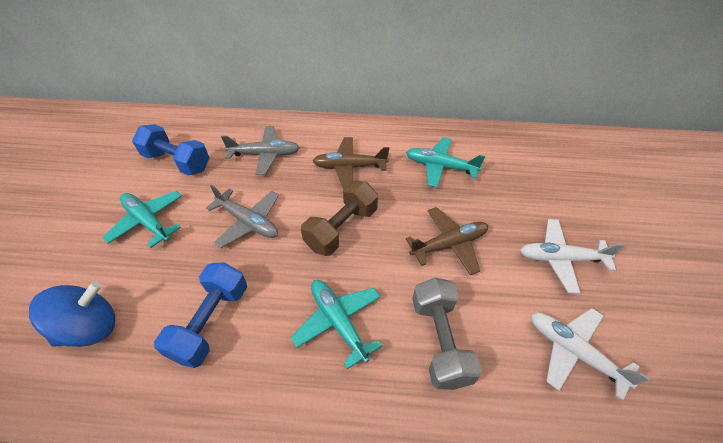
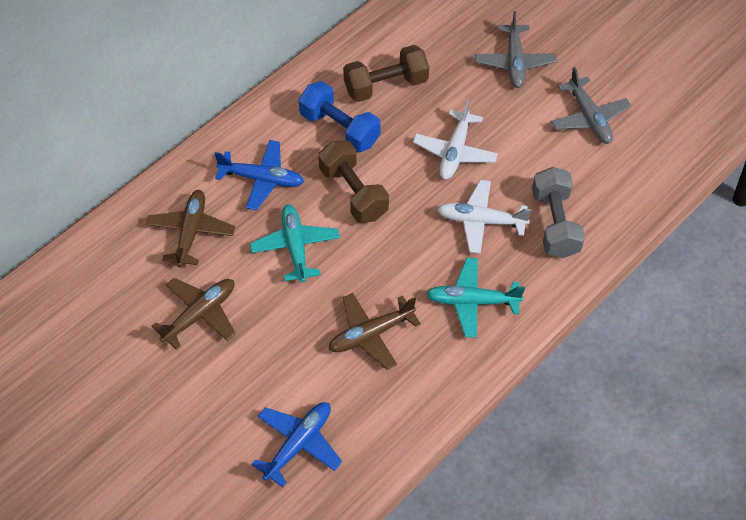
blue dumbbell: [132,124,210,176] [154,262,247,368] = 2 -> [299,81,381,153] = 1
blue plane: none = 0 -> [215,140,304,210] [251,402,342,487] = 2
blue spinning top: [29,281,115,347] = 1 -> none = 0
brown dumbbell: [301,181,378,256] = 1 -> [318,140,389,223] [343,45,429,102] = 2
brown plane: [313,137,389,188] [406,207,488,275] = 2 -> [146,190,235,267] [151,278,236,349] [329,293,421,370] = 3
turquoise plane: [102,191,182,248] [291,280,382,369] [406,137,485,187] = 3 -> [250,205,340,283] [427,258,525,338] = 2

